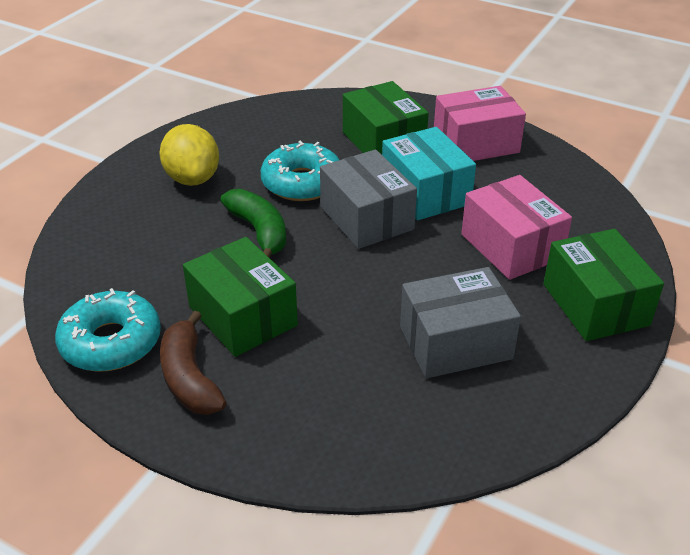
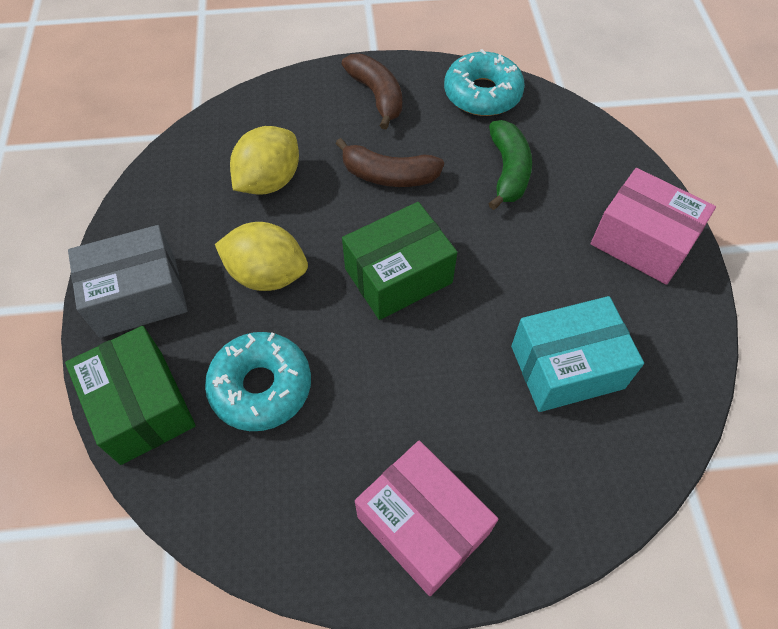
brown banana: [160,311,226,415] = 1 -> [335,138,444,187] [342,54,402,130] = 2
green box: [183,237,298,357] [343,81,429,155] [543,229,664,341] = 3 -> [65,326,196,465] [342,202,457,320] = 2
grey box: [320,149,417,249] [400,267,521,378] = 2 -> [68,225,188,338] = 1
yellow lemon: [160,124,219,186] = 1 -> [215,222,308,291] [230,126,299,195] = 2

